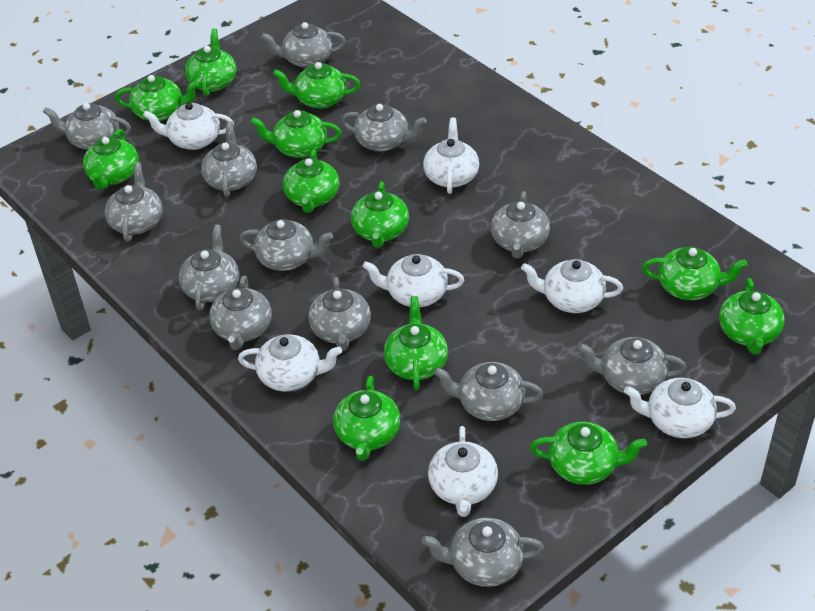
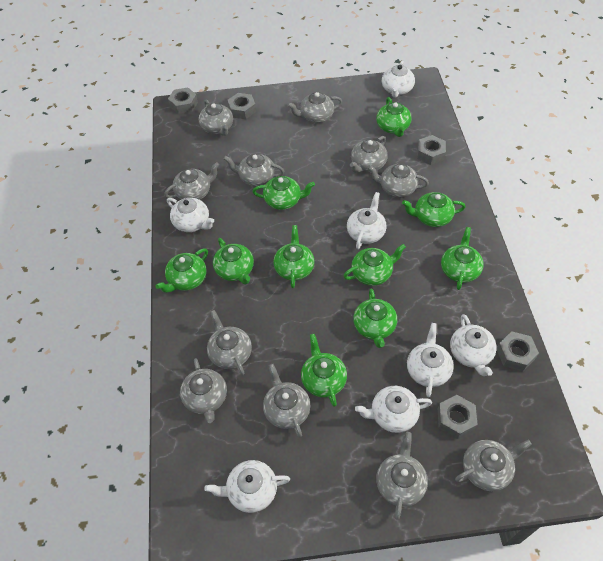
green teapot: [83,129,139,190] [115,75,199,121] [185,29,236,96] [250,110,341,158] [273,62,360,109] [283,149,340,213] [333,376,401,461] [351,181,409,248] [384,296,448,390] [530,422,647,485] [642,247,748,300] [719,278,784,355] = 12 -> [155,248,208,293] [213,238,254,284] [253,176,315,210] [273,225,315,288] [301,334,347,407] [343,244,406,286] [353,288,397,348] [376,97,412,137] [402,192,465,227] [441,227,484,290] = 10
grey nut: none = 0 -> [168,88,198,114] [228,93,256,119] [417,135,446,165] [438,395,478,439] [497,331,539,371] = 5
grey teapot: [43,103,131,150] [104,162,163,242] [179,225,239,310] [201,121,257,197] [209,276,272,350] [239,219,333,271] [261,22,346,68] [308,277,371,351] [341,104,427,152] [422,518,544,587] [434,362,543,421] [491,191,550,259] [578,337,686,395] = 13 -> [164,162,219,200] [180,358,227,423] [198,100,233,136] [207,310,252,376] [224,154,284,186] [263,364,310,437] [288,92,342,123] [350,136,388,173] [367,164,429,197] [376,432,428,520] [455,440,532,491] = 11

